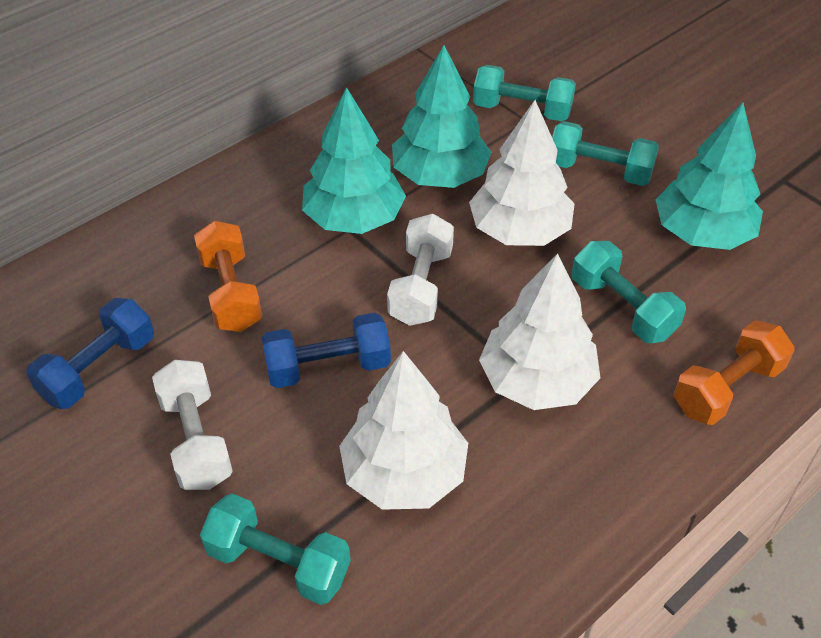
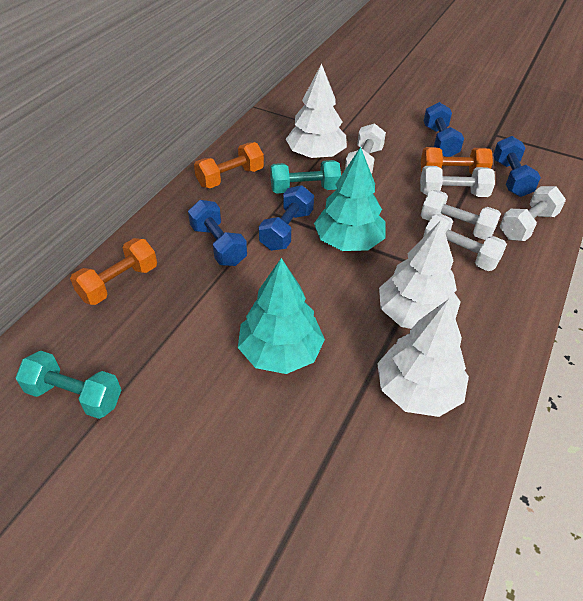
blue dumbbell: [26,298,154,409] [262,313,391,388] = 2 -> [188,200,247,266] [259,185,314,251] [424,102,464,157] [493,136,541,197] = 4
orange dumbbell: [194,221,262,332] [674,320,795,425] = 2 -> [70,238,157,305] [194,142,264,188] [421,147,493,174] = 3
turquoise dumbbell: [200,494,351,605] [473,65,576,121] [552,121,659,186] [572,241,686,343] = 4 -> [15,351,121,419] [270,160,341,194] = 2
turquoise tree: [302,87,406,234] [392,45,491,188] [655,103,763,250] = 3 -> [238,258,325,374] [314,147,386,251] = 2
white dumbbell: [152,360,233,490] [387,214,454,326] = 2 -> [345,123,386,174] [420,166,495,197] [421,190,501,240] [423,214,507,271] [500,186,566,241] = 5

